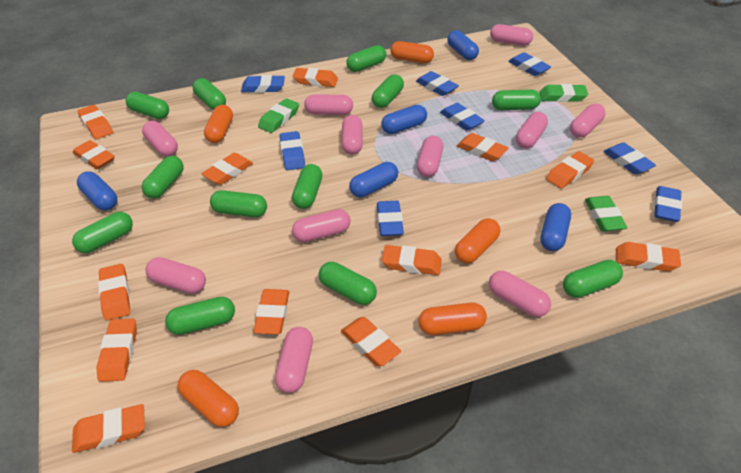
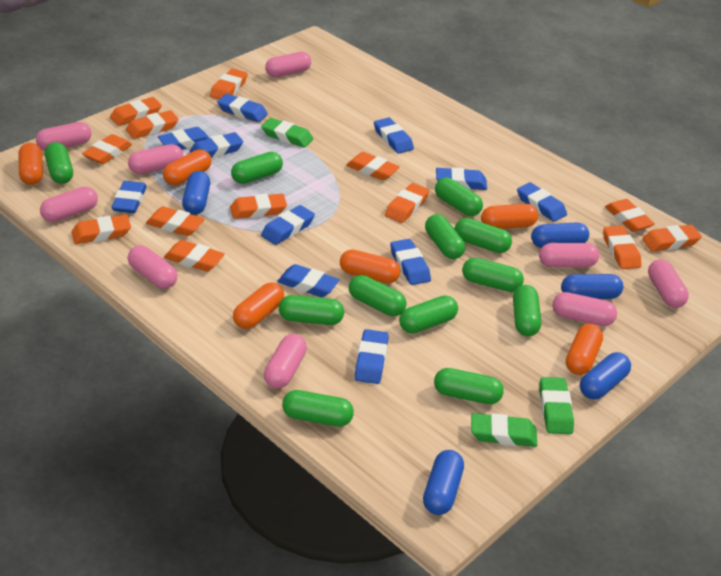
blue eraser: [241,75,285,93] [280,131,305,170] [377,201,404,236] [416,71,459,96] [440,103,485,131] [508,52,551,76] [603,142,656,174] [654,186,682,222] = 8 -> [111,181,147,213] [158,127,209,150] [190,132,243,158] [217,94,268,122] [261,205,315,245] [277,264,339,297] [354,329,389,384] [374,118,414,154] [390,239,431,285] [436,167,487,190] [517,182,567,222] = 11
orange capsule: [177,370,239,427] [204,105,233,143] [390,41,434,63] [418,303,487,335] [455,218,500,264] = 5 -> [19,143,43,185] [163,150,211,186] [233,282,284,329] [340,249,400,284] [481,204,538,229] [566,324,603,375] = 6
pink capsule: [142,121,178,156] [145,257,206,294] [275,327,313,393] [292,209,351,242] [304,94,353,115] [342,115,363,155] [417,136,443,177] [489,271,551,317] [490,24,533,46] [516,112,548,149] [570,103,606,138] = 11 -> [36,122,91,151] [40,187,98,222] [128,144,183,174] [128,246,177,289] [264,334,307,389] [265,52,311,77] [539,243,599,267] [553,292,617,326] [648,259,689,308] = 9

